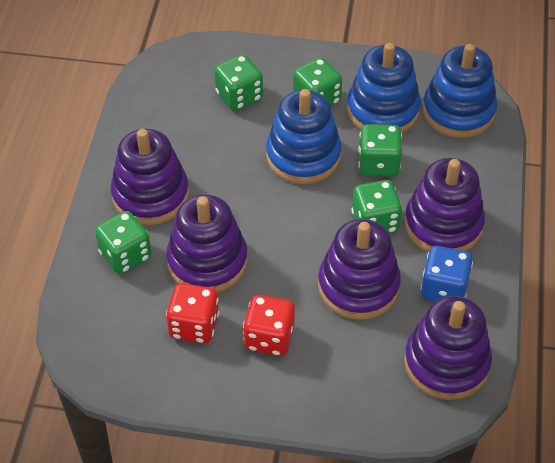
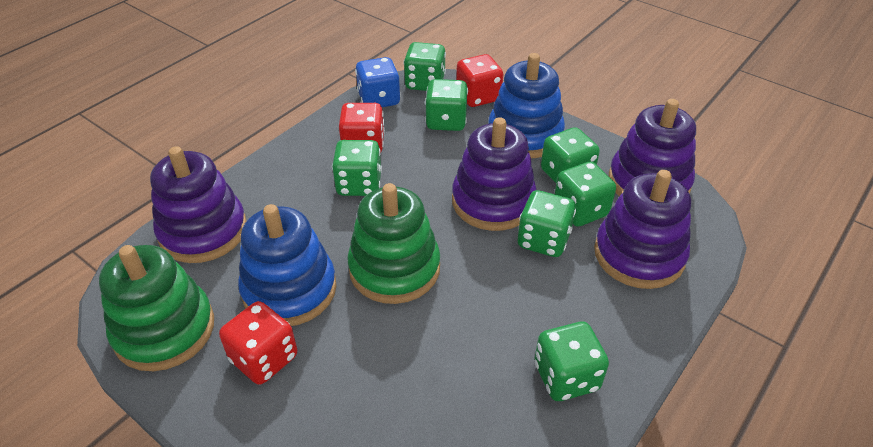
blue stacking toy: [266,89,342,184] [347,43,421,133] [423,44,498,138] = 3 -> [238,204,337,326] [488,53,565,158] = 2
green dice: [95,211,151,274] [214,55,263,111] [293,58,342,107] [351,180,402,233] [358,124,402,176] = 5 -> [332,140,382,196] [404,42,446,91] [425,79,468,131] [518,190,576,257] [534,322,609,401] [541,127,600,183] [555,162,616,227] = 7
green stacking toy: none = 0 -> [99,245,214,371] [347,183,440,304] = 2
purple stacking toy: [110,129,189,225] [166,194,248,292] [318,219,401,320] [404,158,485,252] [404,296,492,400] = 5 -> [150,146,246,263] [452,117,536,231] [594,170,691,289] [609,99,696,196] = 4
red dice: [166,283,219,344] [243,295,295,356] = 2 -> [219,301,297,385] [339,103,385,153] [456,54,503,107] = 3

